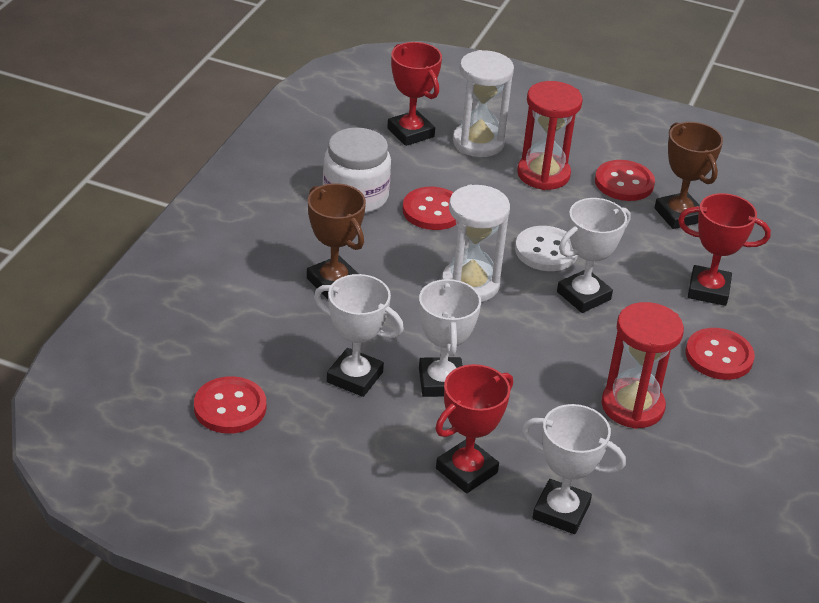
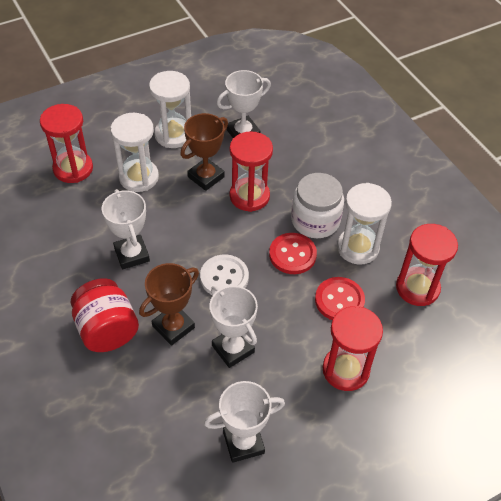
red button: [194,376,266,434] [402,187,456,230] [595,160,655,201] [686,328,755,380] = 4 -> [269,233,317,274] [315,277,365,320] = 2
red hourglass: [517,81,583,190] [602,302,684,429] = 2 -> [40,104,93,183] [230,131,273,212] [323,306,383,391] [396,224,458,306] = 4
red jar: none = 0 -> [71,278,139,352] = 1
red trophy: [387,42,442,146] [435,364,513,493] [678,193,771,306] = 3 -> none = 0
white hourglass: [442,185,510,302] [453,50,514,157] = 2 -> [111,113,159,192] [149,71,191,148] [337,183,392,265] = 3

